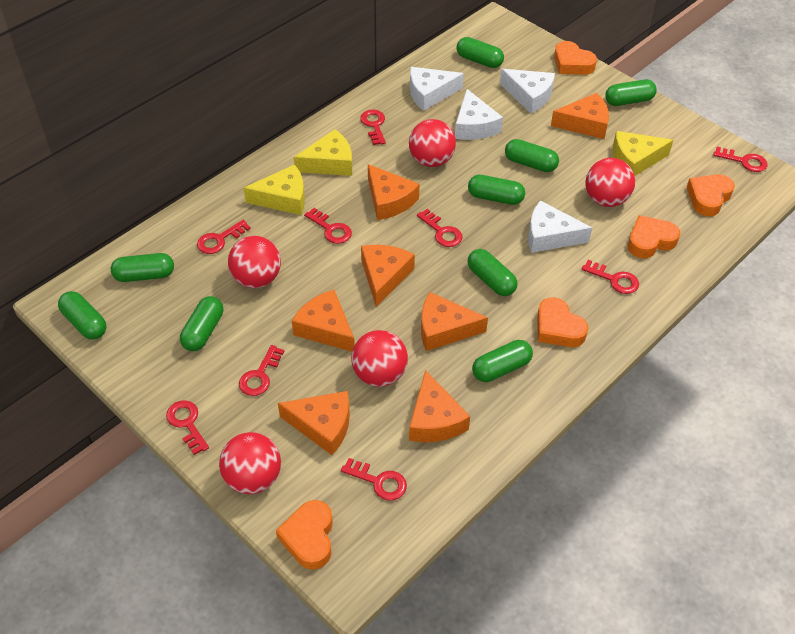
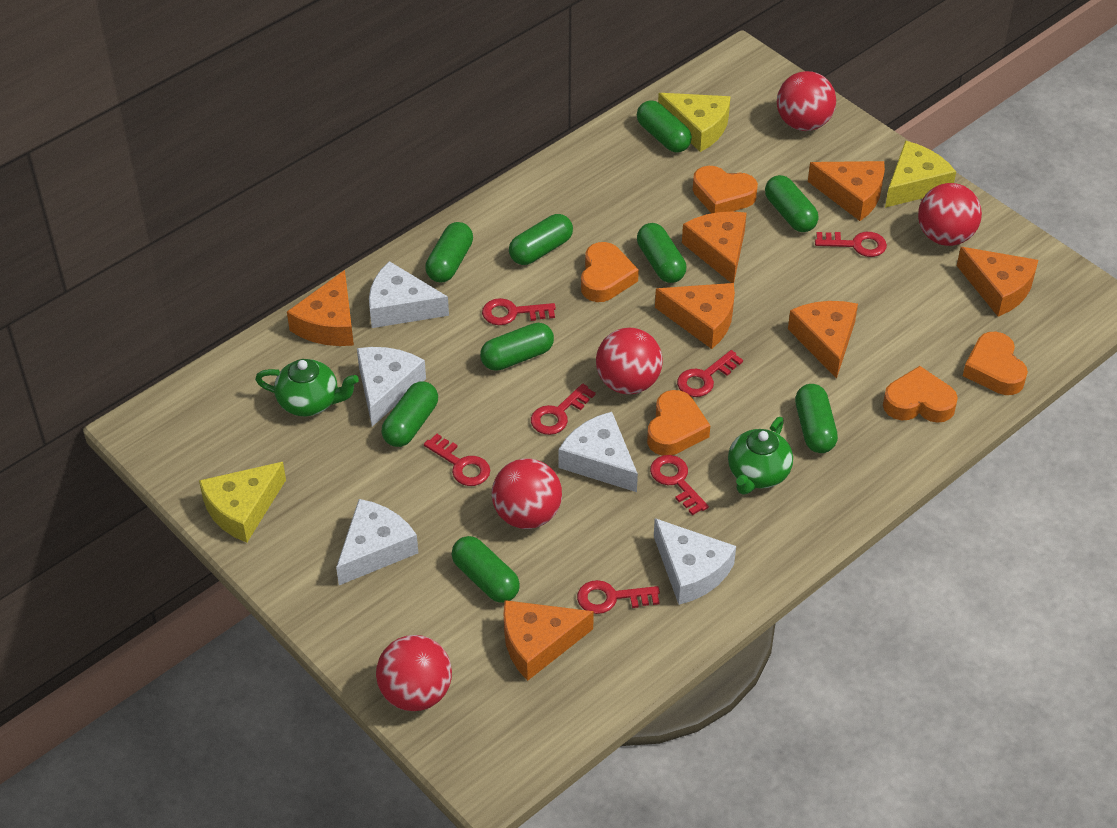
green teapot: none = 0 -> [255,359,359,416] [728,417,793,495] = 2
red key: [166,400,209,455] [197,220,251,254] [239,345,285,396] [304,208,352,244] [341,458,407,501] [360,109,386,145] [417,209,463,247] [582,260,639,294] [713,147,768,172] = 9 -> [424,434,490,486] [482,298,556,325] [531,383,596,435] [577,580,660,614] [650,455,709,515] [677,350,743,397] [815,232,887,257] = 7
white cheese: [410,67,464,111] [455,89,503,140] [500,69,555,113] [528,200,592,253] = 4 -> [336,499,418,585] [357,347,426,427] [369,261,449,328] [559,412,638,492] [654,518,736,605] = 5

